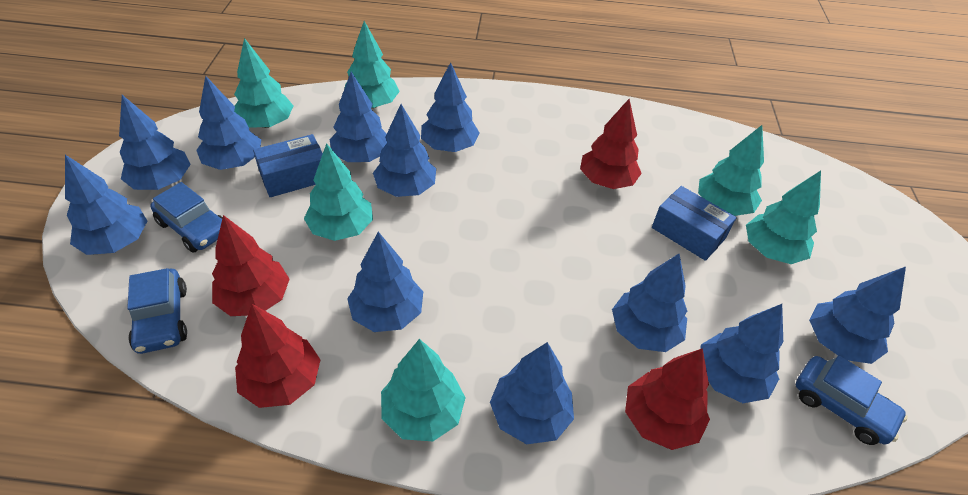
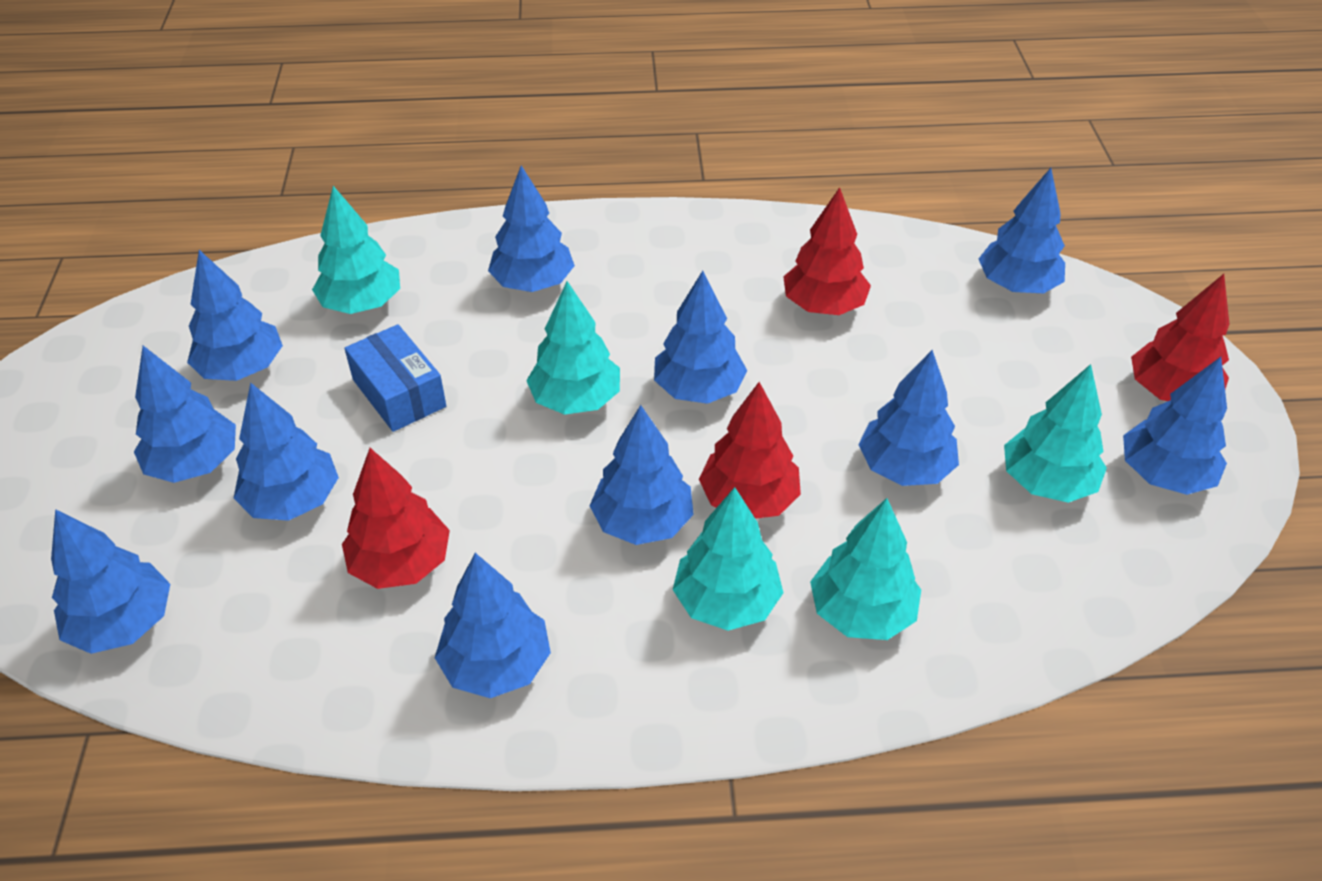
blue box: [253,134,323,197] [652,186,737,261] = 2 -> [344,324,446,432] = 1
blue car: [127,268,187,354] [150,182,223,253] [796,355,908,445] = 3 -> none = 0
turquoise tree: [234,38,293,128] [304,143,373,241] [344,21,400,108] [381,339,466,441] [698,125,764,216] [746,171,821,264] = 6 -> [312,186,400,314] [526,281,620,415] [673,487,783,631] [810,498,921,640] [1004,364,1107,503] = 5

